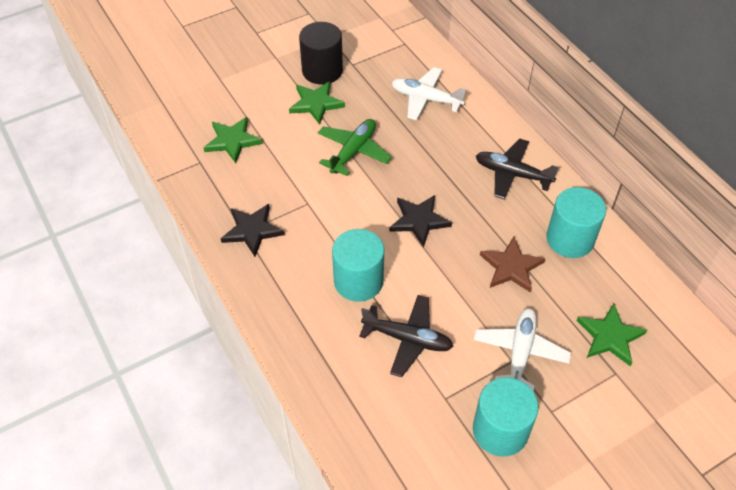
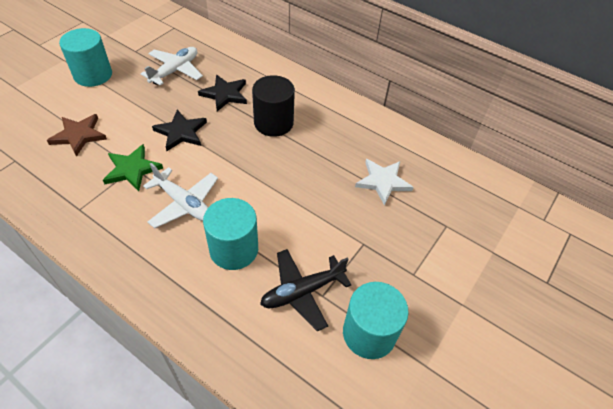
black plane: [359,295,454,377] [476,139,559,200] = 2 -> [260,249,351,331] = 1
green plane: [318,119,392,176] = 1 -> none = 0
green star: [204,117,263,163] [289,81,345,125] [577,304,647,366] = 3 -> [103,144,163,191] = 1
white star: none = 0 -> [355,159,414,206] = 1

